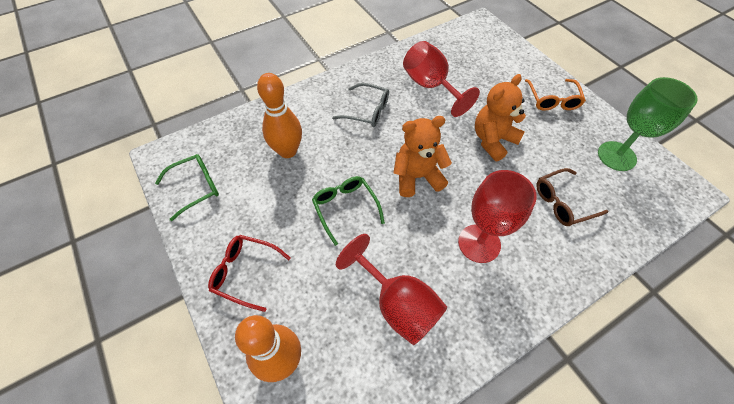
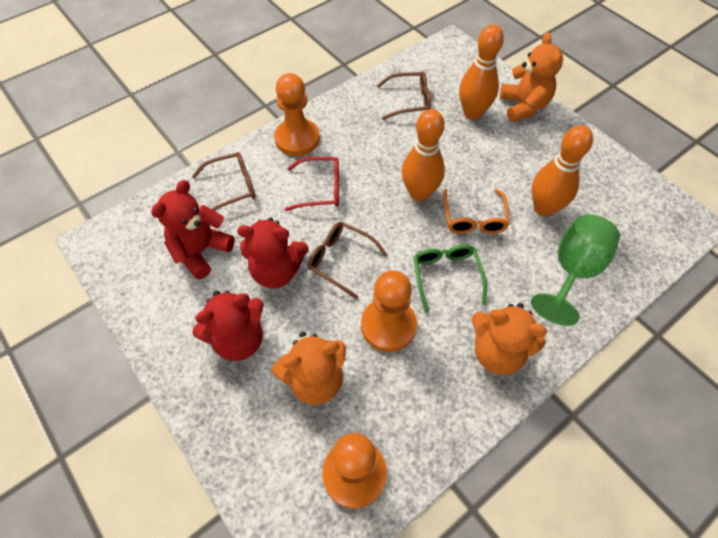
brown glasses: [536,168,608,226] = 1 -> [192,152,255,211] [307,222,387,299] [377,72,431,120] = 3
green glasses: [155,154,219,221] [312,176,385,246] = 2 -> [413,244,487,313] = 1
grey glasses: [332,83,389,127] = 1 -> none = 0
orange bowling pin: [235,315,301,382] [257,73,302,158] = 2 -> [402,109,445,201] [459,24,504,120] [531,125,593,217] = 3
orange pawn: none = 0 -> [274,73,320,156] [322,433,387,508] [361,270,417,352] = 3
orange teddy bear: [394,116,452,197] [475,74,526,161] = 2 -> [272,332,346,405] [471,303,547,375] [500,32,563,122] = 3
red goblet: [336,234,447,345] [403,41,480,117] [458,170,537,263] = 3 -> none = 0
red teddy bear: none = 0 -> [151,180,235,280] [192,290,264,361] [237,217,308,288] = 3

